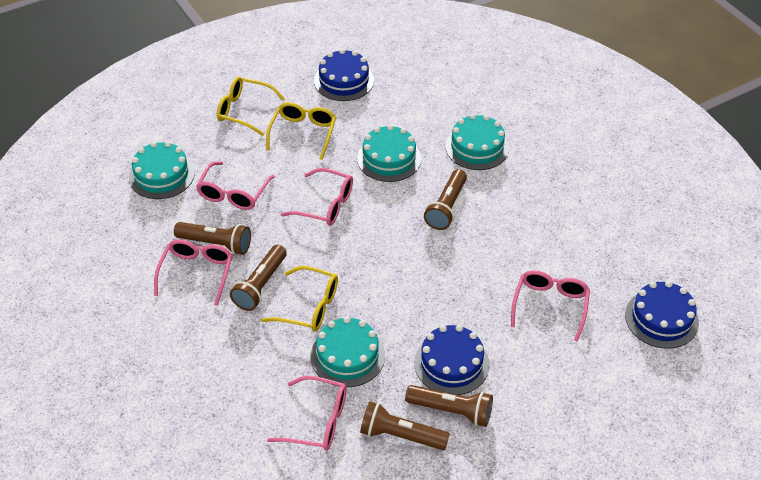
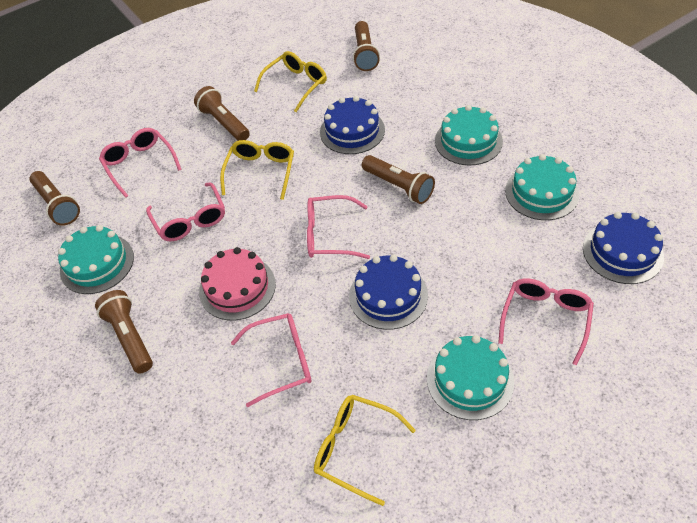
pink cake: none = 0 -> [199,247,276,321] = 1

